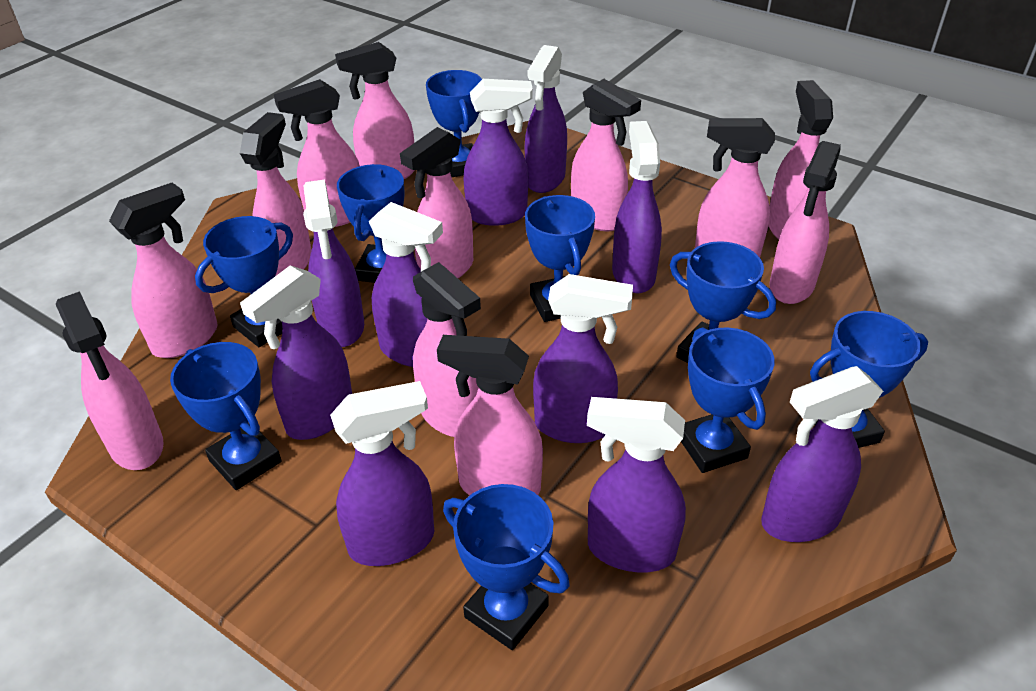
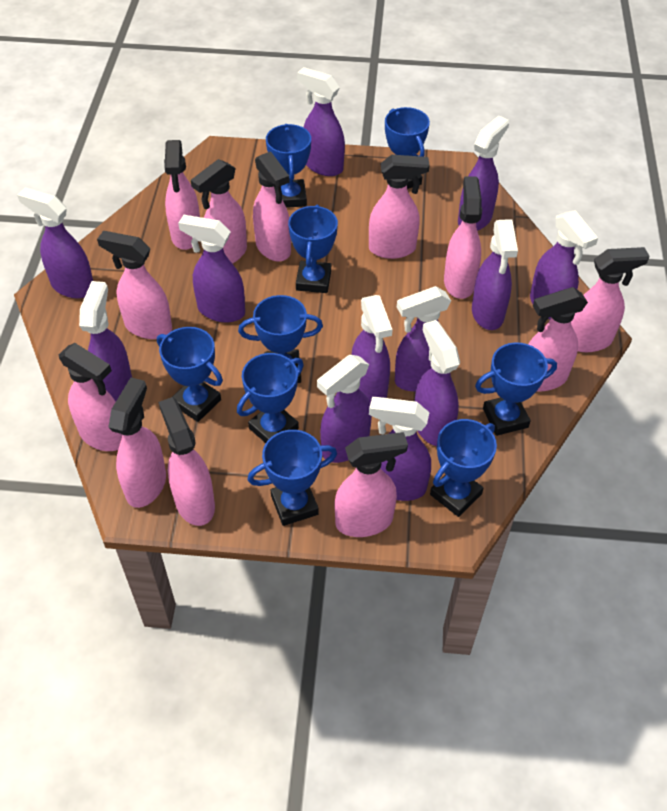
purple spray bottle: [240,265,352,440] [303,180,364,347] [330,381,434,566] [369,202,443,367] [464,79,533,226] [525,45,567,193] [533,274,633,443] [587,397,686,572] [612,121,662,293] [761,366,883,542] = 10 -> [17,188,93,299] [79,281,132,401] [178,215,245,323] [297,67,345,176] [317,355,372,463] [351,295,393,403] [369,397,431,501] [395,286,451,391] [415,320,460,446] [458,116,509,231] [472,219,518,330] [530,210,598,319] = 12

